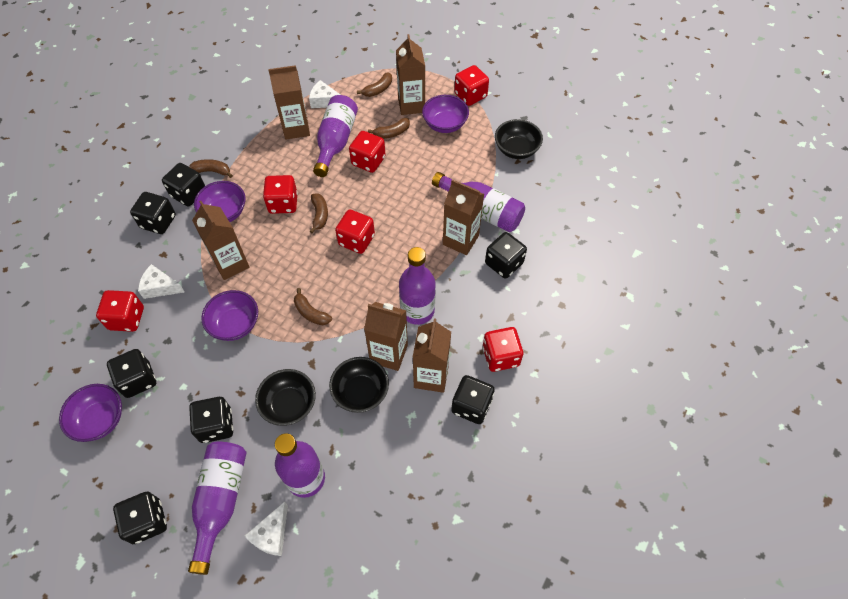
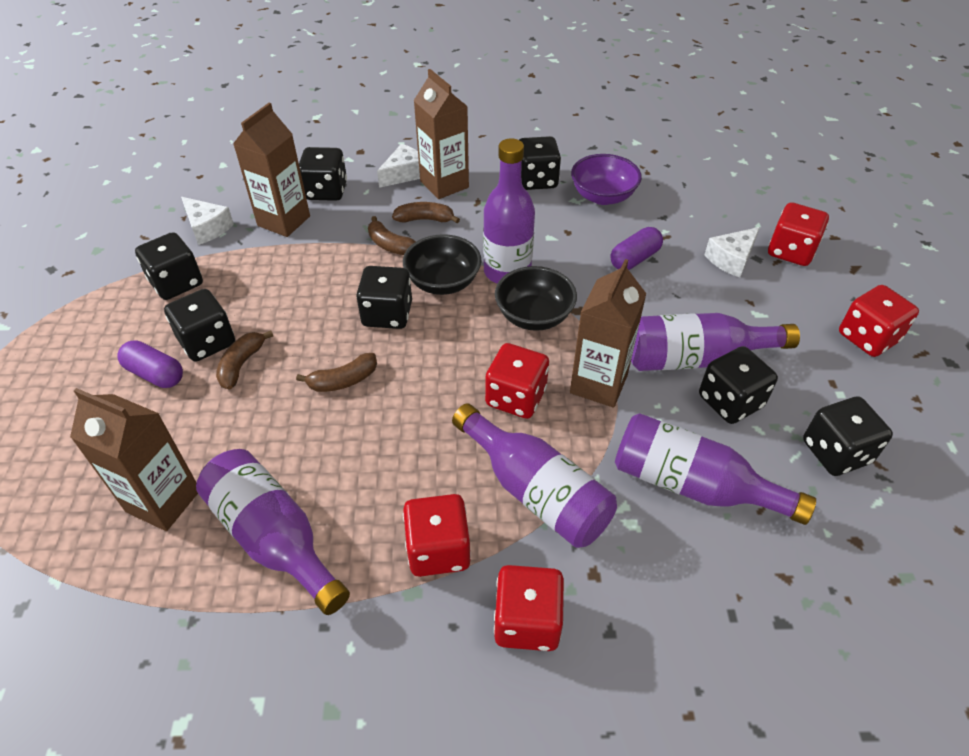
black bowl: [255,369,316,426] [329,357,389,413] [495,119,543,159] = 3 -> [403,234,482,295] [495,266,577,331] = 2
brown banana: [189,159,233,178] [294,288,332,325] [310,193,328,233] [357,72,392,97] [368,118,410,139] = 5 -> [216,330,273,389] [296,353,377,392] [368,216,416,255] [392,202,460,223] = 4
brown carton: [192,201,249,280] [268,65,310,139] [364,302,408,371] [396,34,425,115] [413,318,451,393] [443,179,484,255] = 6 -> [70,388,198,531] [233,103,310,237] [414,69,469,199] [570,259,646,407] = 4
purple bowl: [59,384,122,442] [194,181,246,222] [201,290,258,341] [422,95,469,133] = 4 -> [571,154,642,205] = 1
purple capsule: none = 0 -> [117,340,183,388] [611,227,663,270] = 2
red dice: [96,290,144,332] [263,175,298,214] [335,210,375,254] [349,131,385,173] [454,65,489,106] [483,327,523,372] = 6 -> [403,494,471,577] [485,343,549,419] [494,565,565,651] [768,202,829,266] [839,285,919,357] = 5

